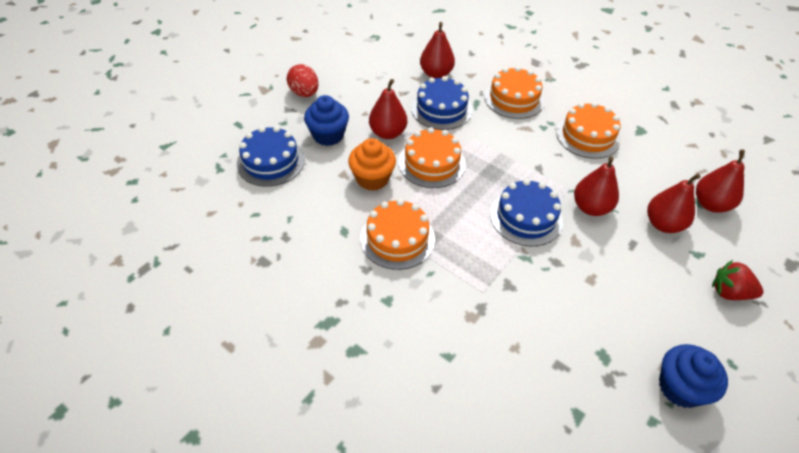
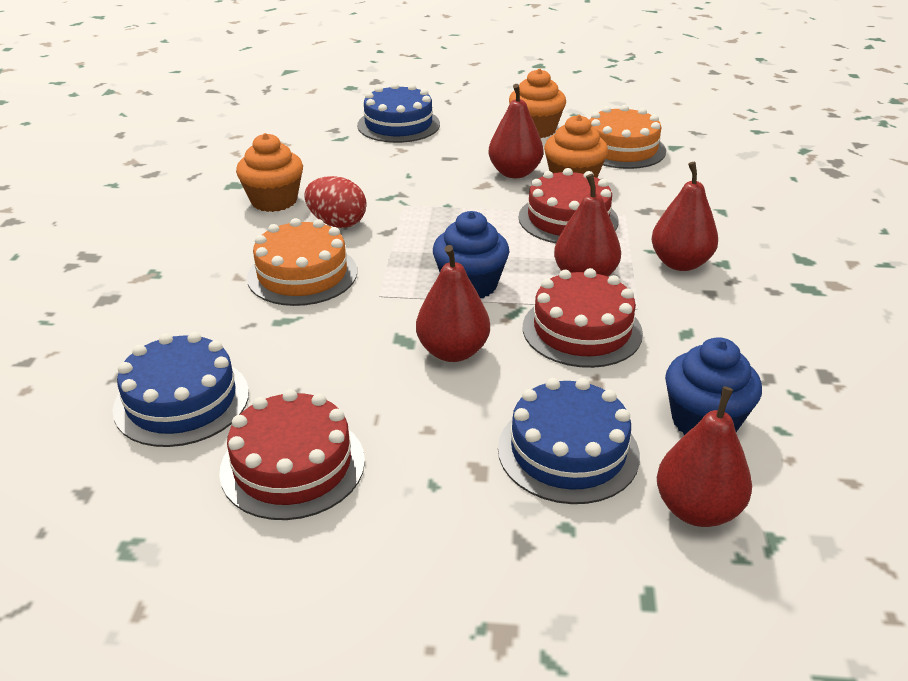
orange cake: [360,199,435,270] [399,127,466,188] [484,66,545,119] [556,102,621,159] = 4 -> [247,218,357,306] [590,105,666,169] = 2
orange cupcake: [348,138,396,191] = 1 -> [236,133,303,212] [509,69,566,138] [544,115,608,178] = 3
red cake: none = 0 -> [219,389,365,520] [519,168,619,243] [523,268,643,368] = 3
red strawberry: [712,260,763,300] = 1 -> none = 0

